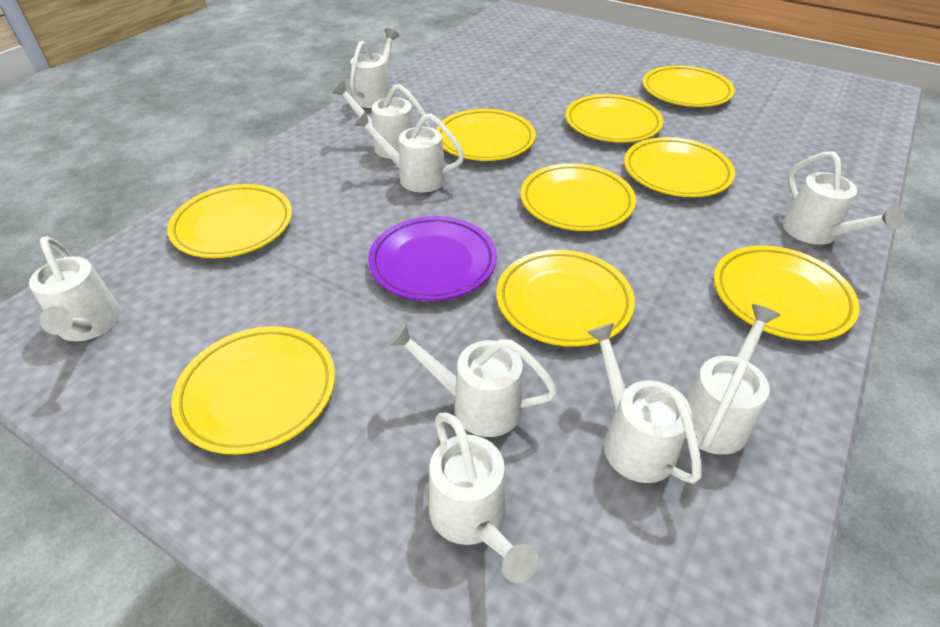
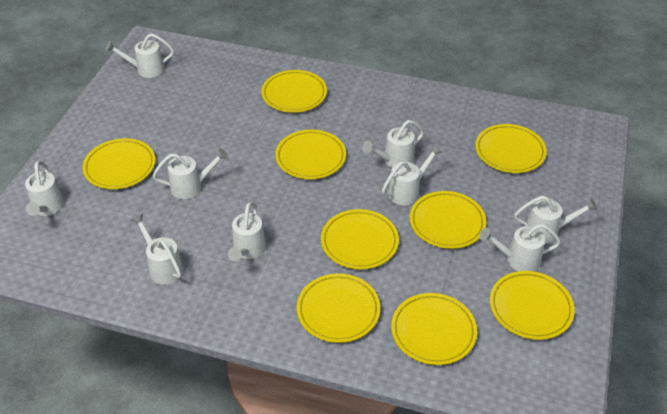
purple plate: [368,216,497,301] = 1 -> none = 0

